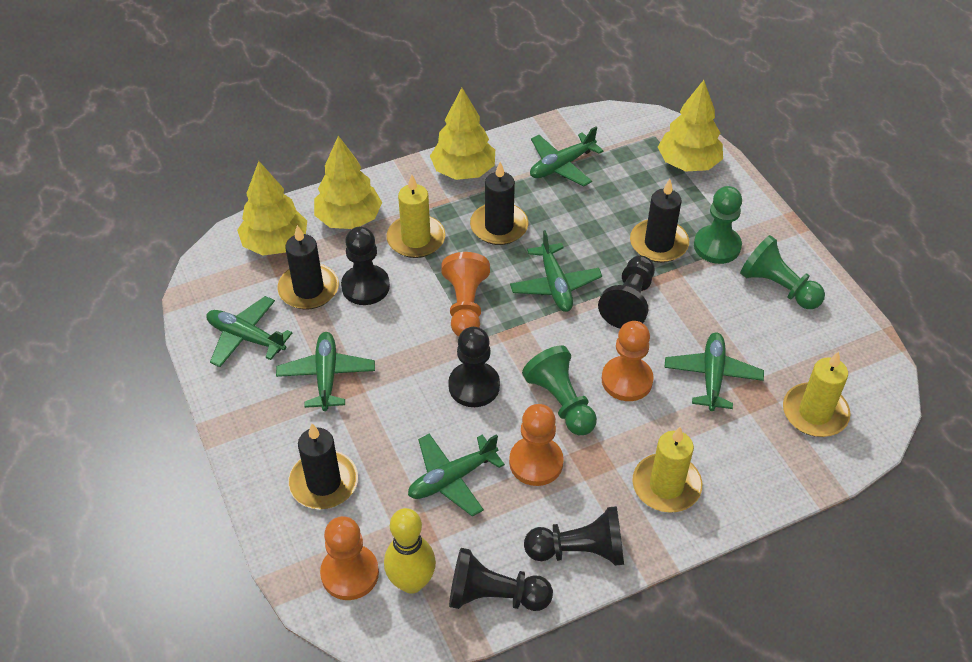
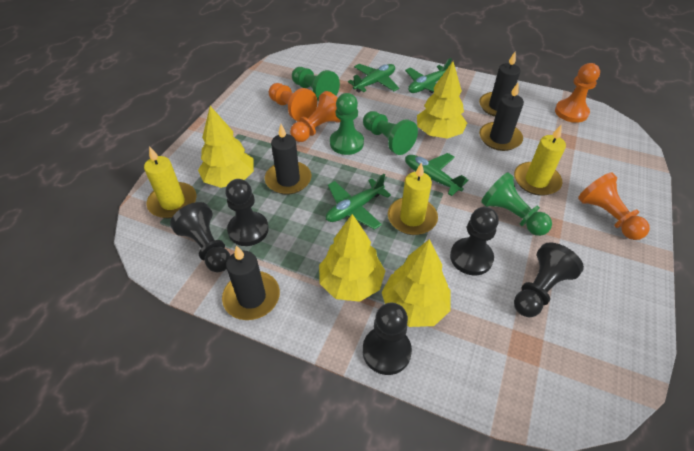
green pawn: [522,345,597,435] [694,186,742,264] [740,235,825,309] = 3 -> [292,67,340,101] [330,93,364,155] [363,111,418,155] [481,172,552,236] = 4
green plane: [206,296,292,367] [276,332,375,411] [408,434,505,517] [510,230,602,312] [530,126,604,186] [664,332,764,411] = 6 -> [326,174,391,230] [348,64,399,92] [405,58,452,93] [405,153,468,196] = 4
yellow bowling pin: [384,508,436,594] = 1 -> none = 0

